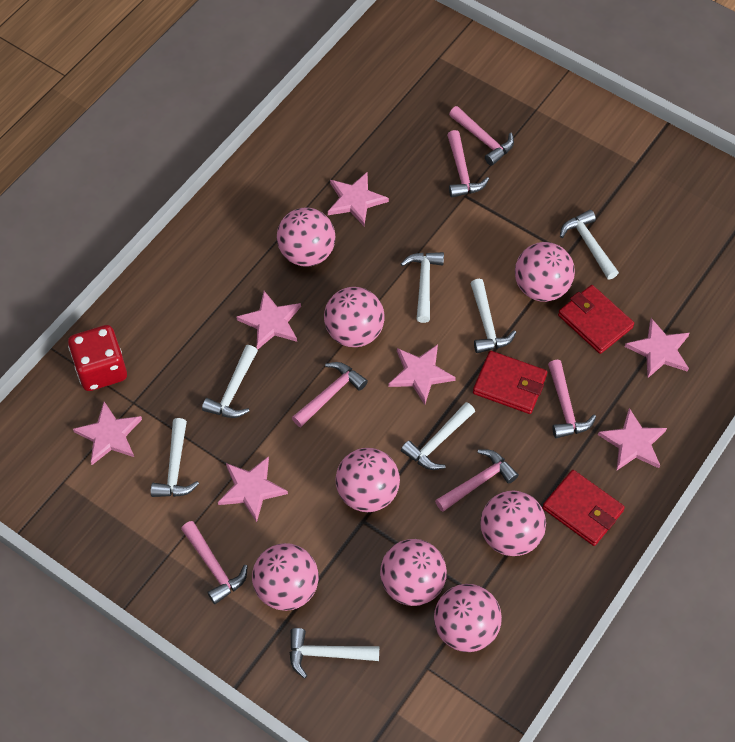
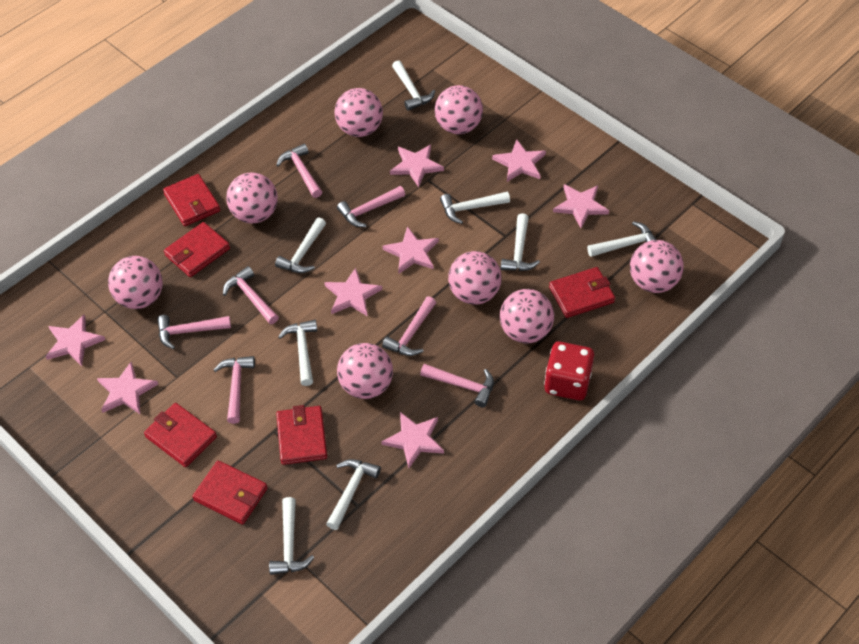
pink hammer: [181,521,248,604] [292,362,368,427] [435,449,519,512] [447,130,489,197] [449,106,514,166] [548,360,596,438] = 6 -> [157,315,231,349] [214,356,255,424] [223,266,279,324] [276,143,322,198] [337,186,405,227] [382,296,436,356] [420,364,494,407] = 7
pink star: [73,402,142,465] [218,456,288,522] [237,291,301,350] [328,172,389,226] [388,345,456,405] [598,408,667,471] [625,318,690,378] = 7 -> [46,314,105,366] [97,362,158,414] [324,268,382,317] [381,412,444,468] [383,226,439,274] [390,144,444,188] [492,139,546,182] [553,184,609,228] = 8
red wallet: [473,351,547,414] [542,470,625,546] [558,285,634,354] = 3 -> [144,403,217,467] [163,174,220,226] [164,222,230,277] [192,461,268,525] [276,405,327,465] [549,267,615,318] = 6
white hammer: [151,418,199,497] [202,345,258,418] [290,628,379,679] [401,252,444,323] [401,402,475,470] [470,279,517,353] [560,210,619,280] = 7 -> [269,497,315,575] [275,217,326,273] [278,320,317,386] [326,459,381,530] [392,60,435,111] [440,191,510,224] [501,213,540,271] [587,221,656,257] = 8

